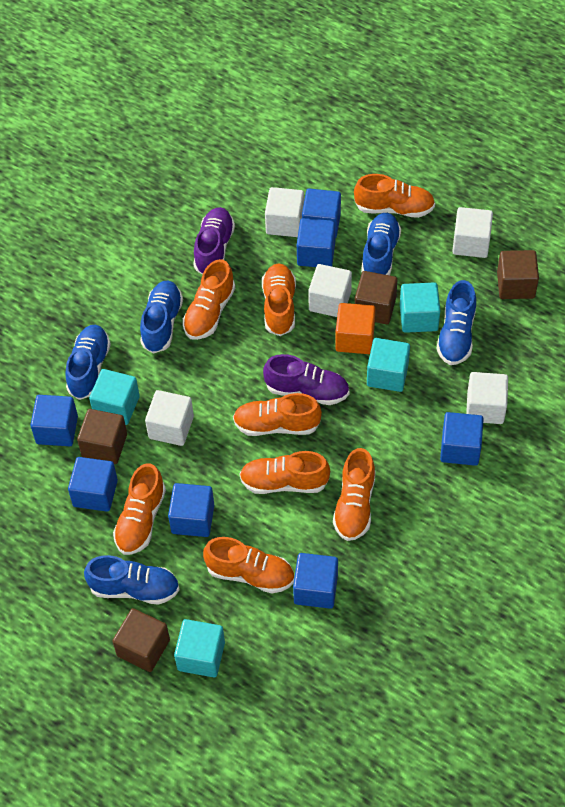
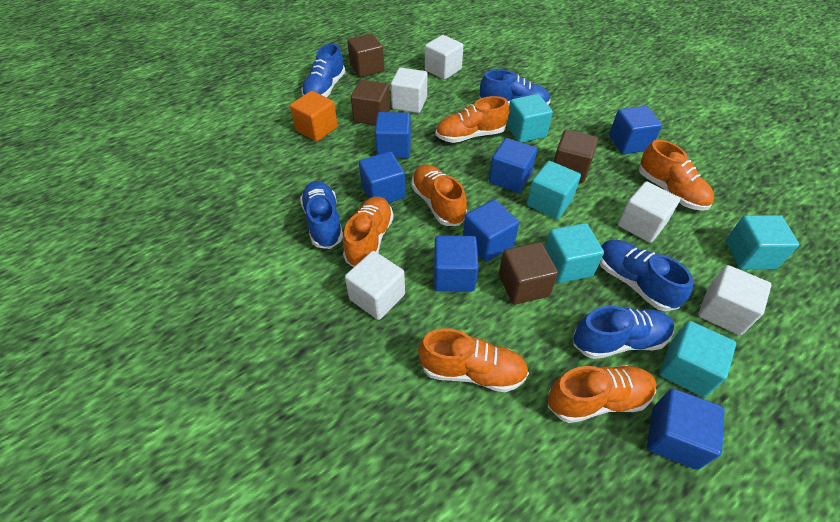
orange shoe: [113,463,166,555] [183,259,235,340] [203,537,294,593] [233,393,322,436] [239,451,330,494] [262,264,296,336] [333,448,375,541] [354,174,435,218] = 8 -> [343,196,394,267] [411,165,467,226] [418,328,529,392] [436,96,509,143] [548,365,657,423] [639,140,714,211] = 6
purple shoe: [193,207,235,275] [263,354,349,405] = 2 -> none = 0
turquoise cube: [89,369,140,425] [174,619,225,677] [367,338,410,392] [400,282,440,333] = 4 -> [506,94,553,143] [527,161,581,219] [545,223,604,283] [659,321,736,397] [725,215,799,269] = 5

